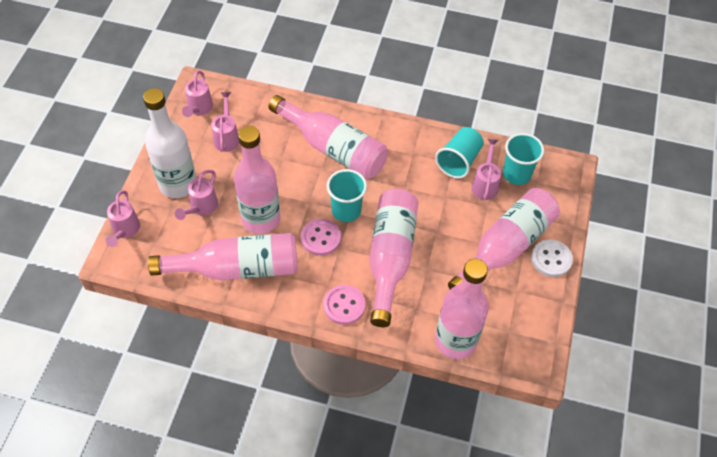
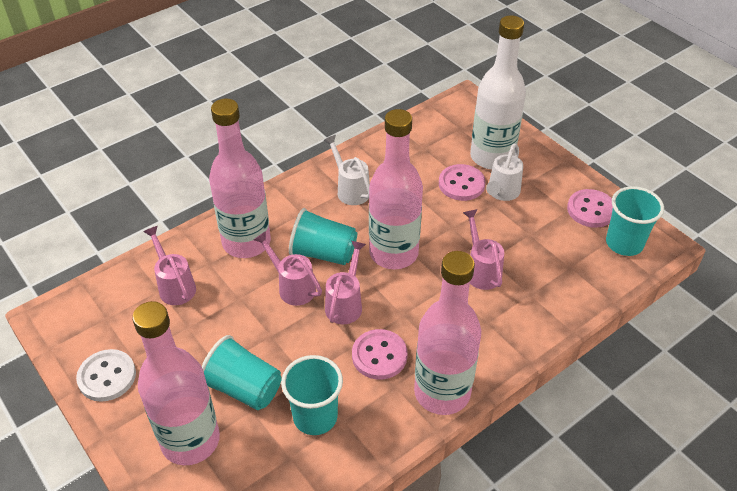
pink bottle: [148,233,298,280] [234,126,280,234] [268,95,388,179] [369,189,419,327] [435,259,489,359] [448,188,560,289] = 6 -> [132,301,220,465] [209,98,271,258] [369,109,423,269] [414,251,481,415] = 4
pink button: [301,219,341,256] [323,285,365,325] = 2 -> [352,329,408,380] [439,164,486,201] [567,189,613,228] = 3
pink watering can: [105,190,140,247] [175,170,218,220] [182,71,213,117] [212,92,239,152] [471,139,501,200] = 5 -> [143,226,196,305] [254,231,322,306] [325,241,366,324] [463,209,504,290] = 4
turquoise cup: [327,169,367,222] [435,127,484,179] [503,133,544,185] = 3 -> [201,335,282,410] [281,355,343,435] [289,208,357,265] [606,186,664,256] = 4
white watering can: none = 0 -> [323,135,370,205] [486,143,523,201] = 2

